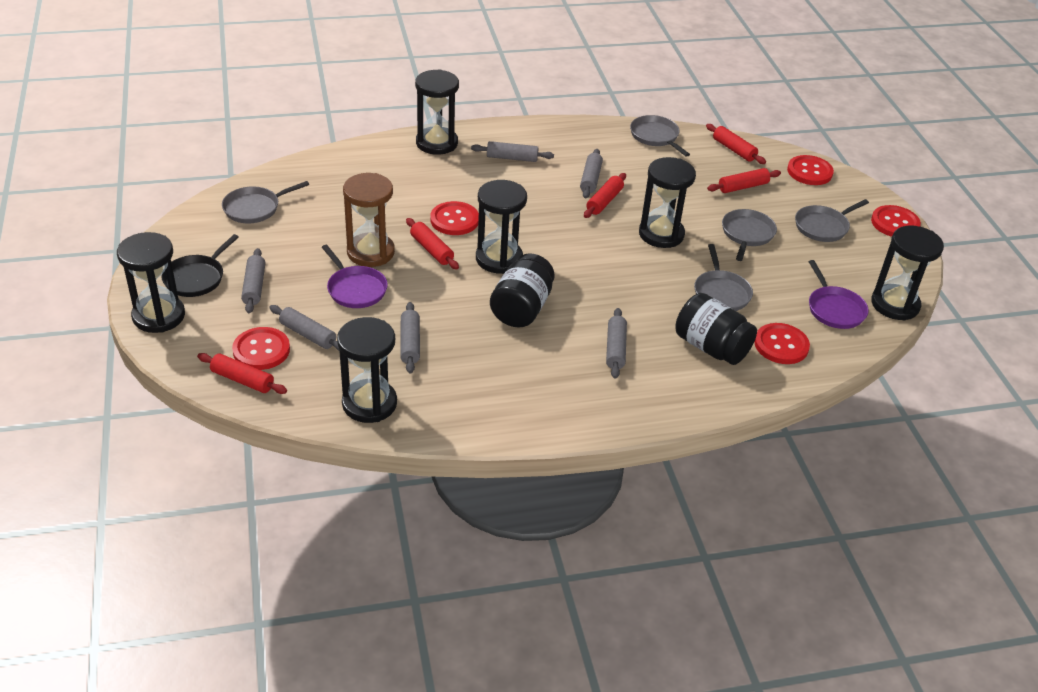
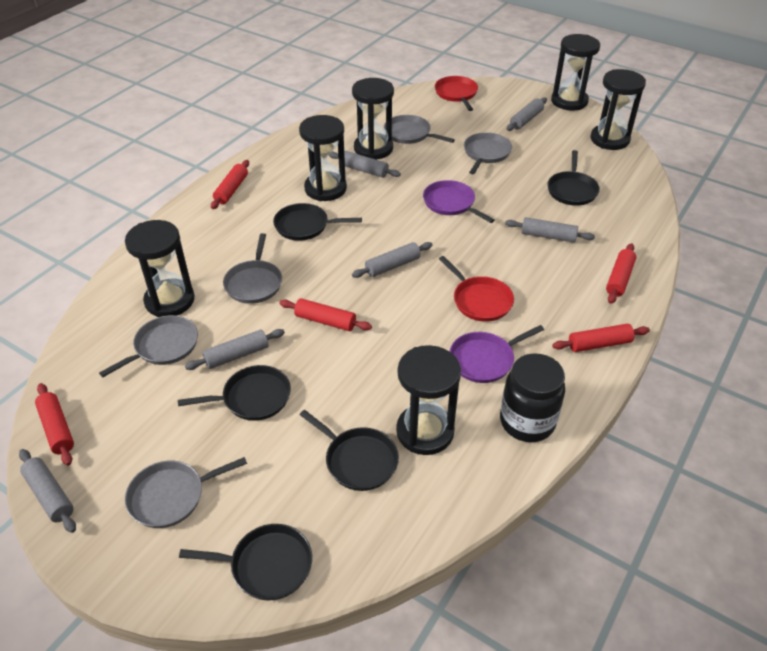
black jar: [490,253,555,328] [675,293,757,365] = 2 -> [500,353,565,442] = 1
black pan: [161,234,239,297] = 1 -> [178,365,291,421] [179,524,312,600] [273,203,362,241] [300,410,399,491] [547,150,600,206] = 5
brown hourglass: [343,173,395,267] = 1 -> none = 0
red button: [232,327,290,370] [430,201,479,235] [754,323,810,364] [787,155,834,185] [871,205,921,237] = 5 -> none = 0
red pan: none = 0 -> [435,76,478,111] [439,256,514,322] = 2

